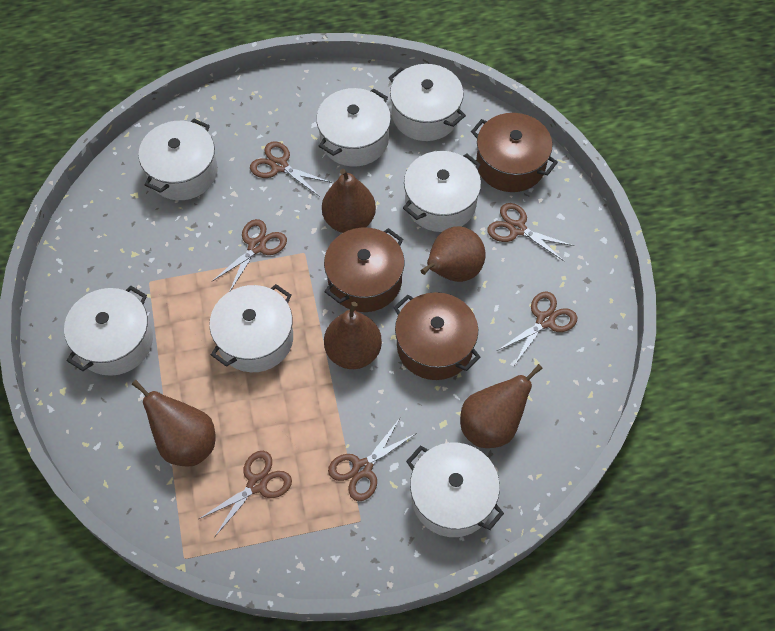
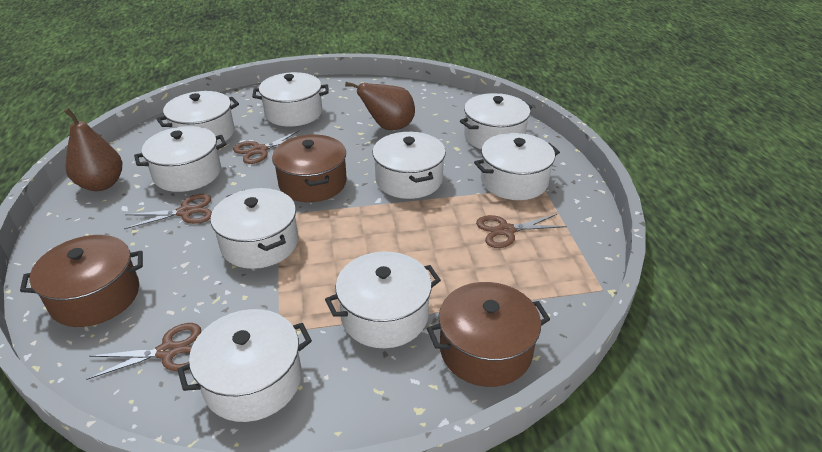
brown pear: [132,380,215,467] [322,169,376,233] [324,302,382,369] [421,226,485,282] [460,364,543,448] = 5 -> [64,108,123,191] [345,82,415,130] = 2
brown scissors: [199,451,292,536] [211,219,287,292] [250,141,332,197] [328,418,417,501] [487,203,574,262] [497,291,577,365] = 6 -> [87,323,201,380] [124,194,212,229] [233,130,300,164] [476,214,567,248] = 4
white pot: [64,286,153,376] [138,119,218,200] [209,284,293,372] [316,88,391,167] [388,64,466,141] [403,151,481,232] [406,442,504,537] = 7 -> [134,126,226,192] [156,91,239,146] [177,309,312,422] [210,188,298,269] [252,72,329,127] [325,251,441,348] [373,132,446,199] [460,93,532,149] [474,133,560,200] = 9

